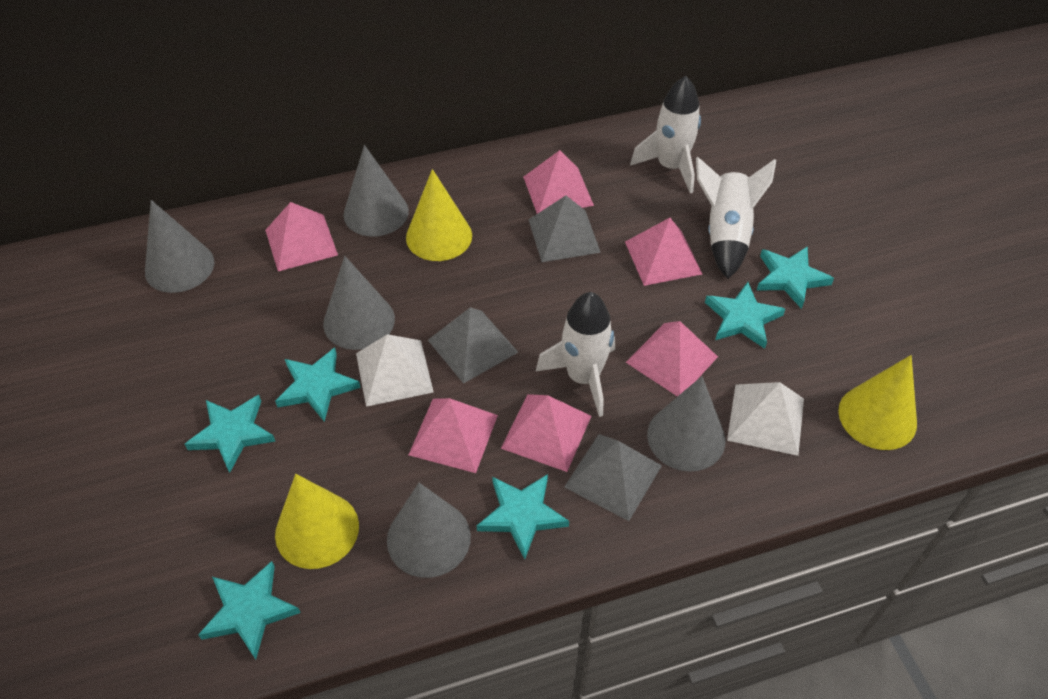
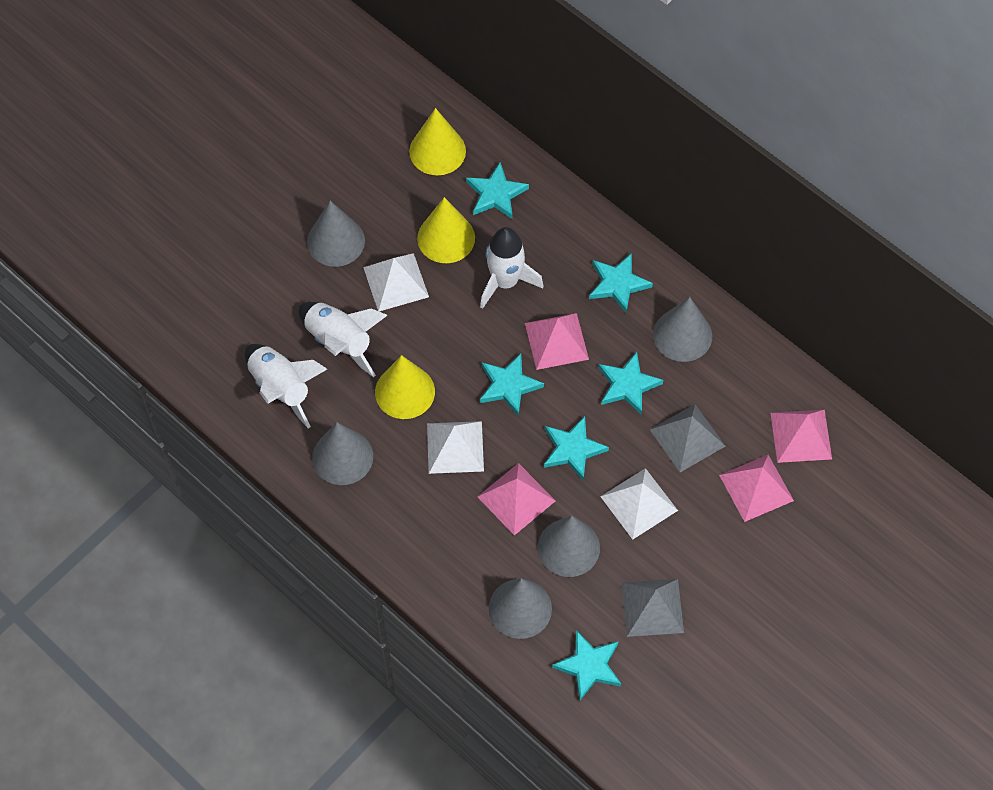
grey pyramid: [428,307,518,384] [529,196,601,262] [564,434,662,521] = 3 -> [621,579,684,637] [650,404,725,472] = 2
pink pyramid: [265,202,338,271] [409,398,498,473] [501,394,591,472] [523,150,594,214] [625,218,702,286] [626,321,718,397] = 6 -> [477,463,555,535] [525,313,589,370] [719,455,794,522] [770,410,832,463] = 4
white pyramid: [356,334,434,407] [727,382,804,456] = 2 -> [363,253,429,311] [427,421,484,474] [600,468,678,539] = 3

